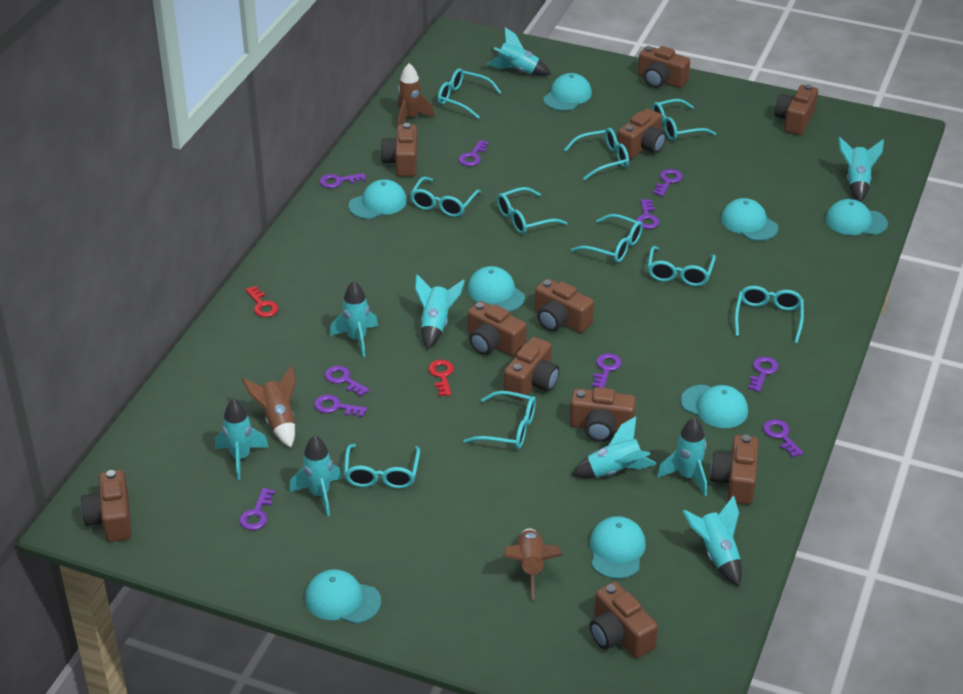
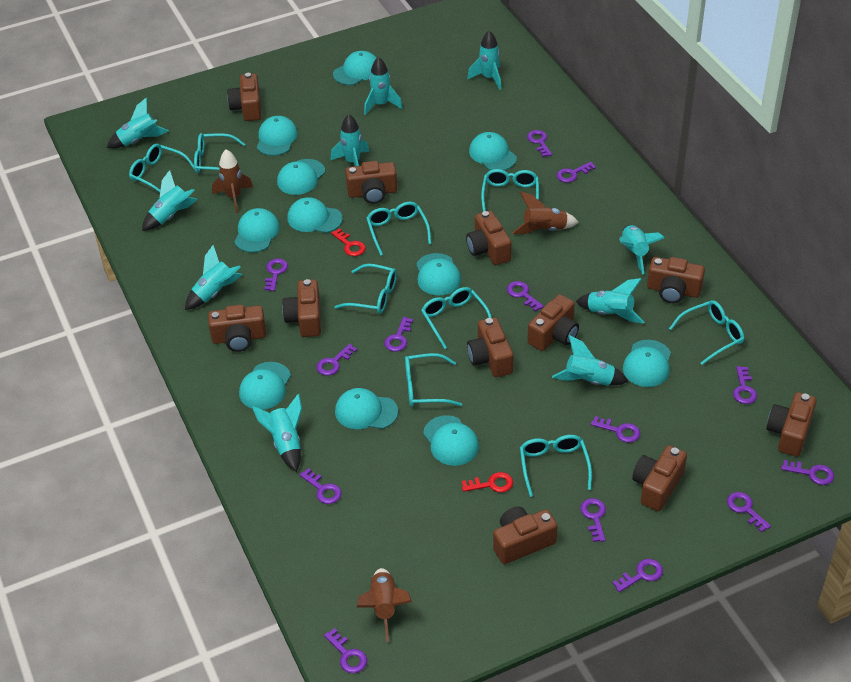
purple key: [239,488,275,530] [314,395,367,417] [320,173,366,188] [325,366,369,397] [459,140,489,166] [592,353,622,388] [636,199,659,229] [653,169,682,196] [748,357,779,392] [763,419,803,458] = 10 -> [264,259,288,291] [300,468,342,504] [317,344,357,376] [324,628,367,673] [384,317,413,352] [507,281,544,312] [527,130,552,157] [557,162,596,183] [580,498,606,542] [591,416,640,443] [612,559,663,592] [727,492,771,532] [733,366,757,404] [781,460,834,485] = 14
turquoise cap: [305,569,381,624] [348,179,407,219] [467,266,525,312] [543,73,592,111] [590,516,646,579] [681,385,748,428] [721,198,778,241] [825,199,888,235] = 8 -> [234,208,280,253] [239,362,291,410] [257,116,298,156] [277,159,325,195] [287,197,343,233] [333,51,377,85] [335,388,398,429] [416,253,461,295] [423,415,479,466] [469,132,517,170] [623,340,671,387] = 11
turquoise glasses: [344,444,420,489] [410,177,481,217] [438,68,501,119] [463,391,536,449] [497,187,567,234] [564,128,629,180] [571,214,643,263] [648,246,716,286] [652,99,716,141] [735,286,804,344] = 10 -> [129,144,194,192] [194,133,245,173] [335,264,397,314] [366,202,431,256] [405,353,462,407] [421,287,492,349] [481,169,539,211] [520,435,592,497] [669,300,744,365] = 9
turquoise rocket: [215,398,269,480] [289,435,342,517] [330,281,378,357] [415,274,465,349] [487,27,551,76] [572,416,656,478] [657,417,707,496] [683,495,742,587] [838,137,884,202] = 9 -> [107,97,169,148] [142,170,198,231] [185,245,242,310] [252,394,302,472] [330,114,369,166] [364,57,402,115] [467,30,501,90] [552,335,629,386] [576,278,644,324] [619,225,665,275] = 10

